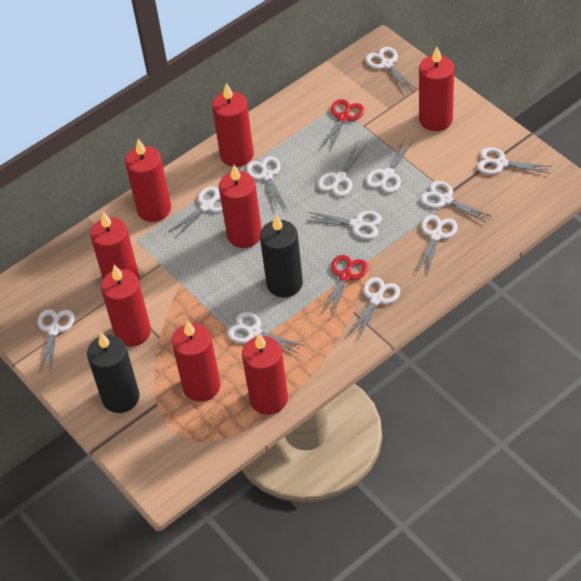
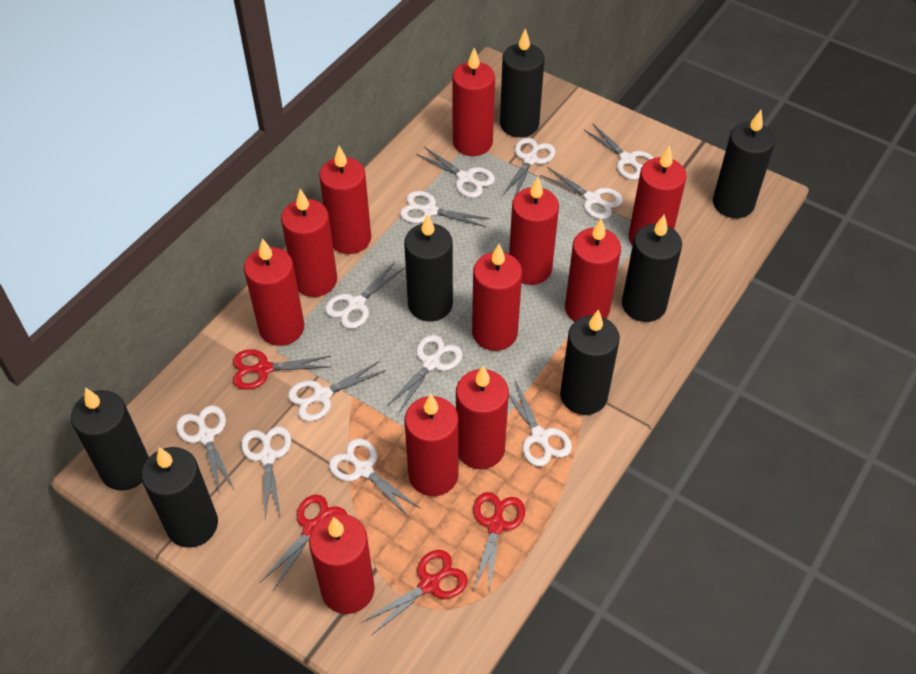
black candle: [87,332,140,413] [260,214,303,298] = 2 -> [71,387,149,491] [141,447,218,548] [404,213,453,322] [500,29,544,137] [560,309,620,415] [622,214,682,322] [713,110,775,218] = 7
red candle: [90,212,140,279] [101,265,151,347] [125,139,171,222] [172,320,221,402] [212,83,254,167] [219,165,262,248] [242,333,288,415] [419,46,454,131] = 8 -> [244,238,304,346] [281,189,337,297] [309,513,375,614] [319,146,371,254] [404,394,459,496] [452,48,495,156] [456,366,509,469] [472,244,522,351] [509,177,559,285] [565,218,621,322] [628,145,687,246] = 11
red scissors: [320,99,364,150] [322,255,368,317] = 2 -> [233,349,331,390] [260,494,347,591] [362,550,468,636] [473,492,525,593] = 4

